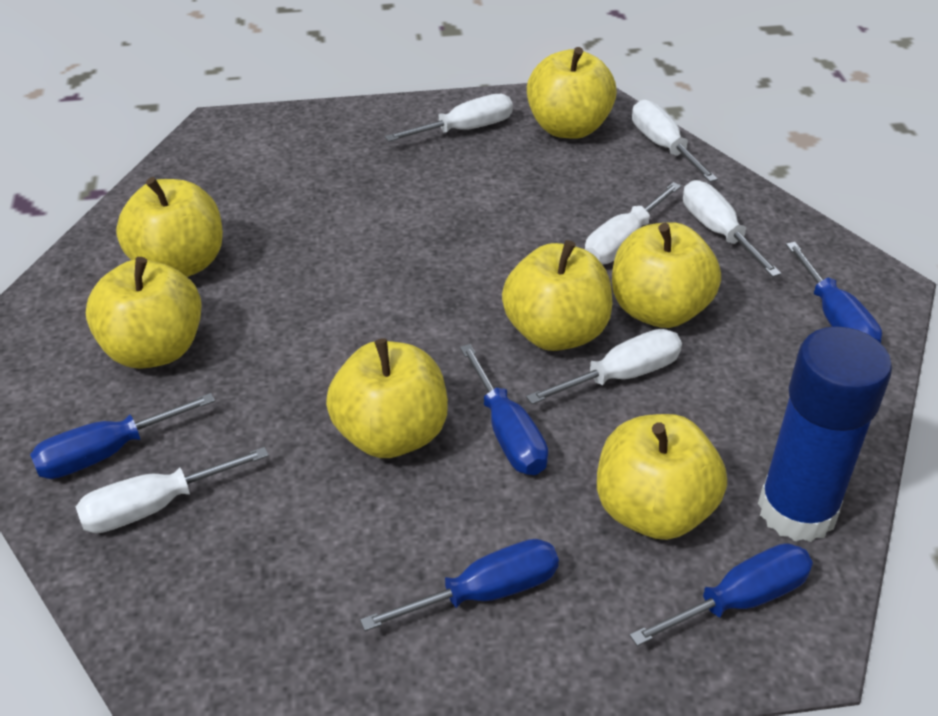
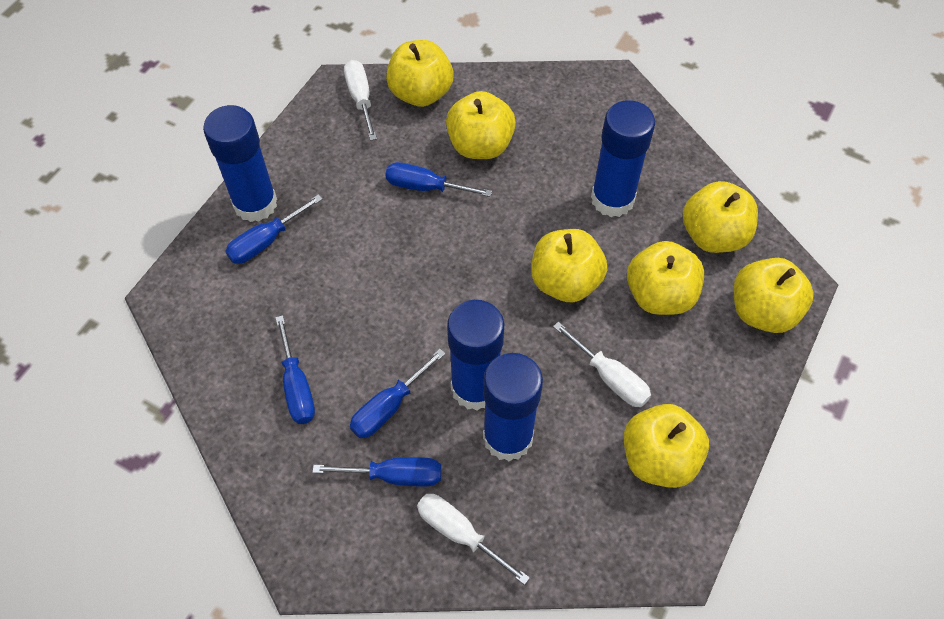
blue glue stick: [758,326,892,542] = 1 -> [203,105,277,222] [447,300,504,411] [483,353,543,462] [591,100,655,217] = 4
white screwdriver: [76,447,269,533] [385,94,513,142] [526,329,682,404] [585,182,681,265] [632,100,718,182] [683,180,782,277] = 6 -> [344,60,377,141] [417,494,530,585] [553,322,651,407] = 3

